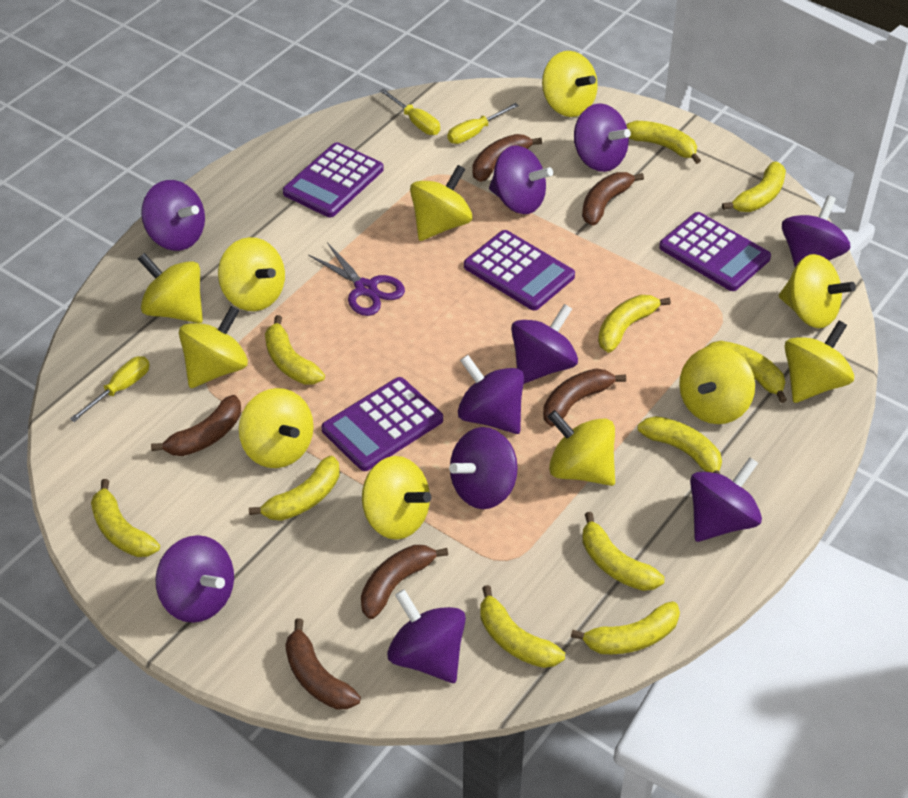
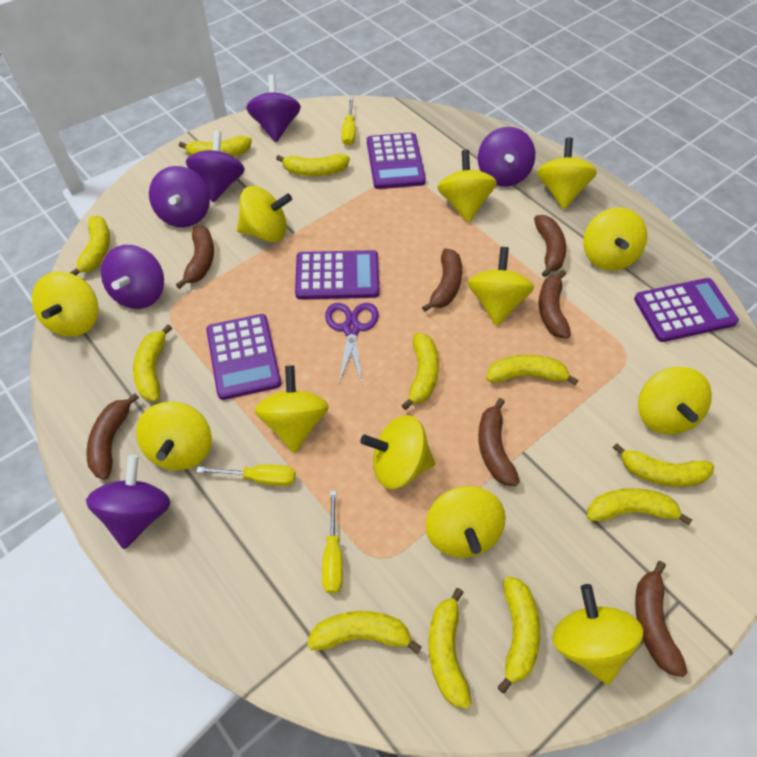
brown banana: [151,395,241,456] [285,618,361,709] [361,545,448,619] [472,134,542,182] [543,368,626,426] [582,172,644,225] = 6 -> [86,393,139,480] [176,225,214,289] [422,248,462,312] [478,398,520,486] [534,215,566,277] [539,270,571,339] [635,561,688,677] = 7
purple spinning top: [141,180,205,251] [155,535,234,623] [387,589,466,683] [449,427,518,509] [458,355,524,434] [489,145,553,214] [511,304,578,384] [574,103,631,172] [690,457,762,542] [782,195,850,267] = 10 -> [86,455,170,549] [101,245,164,309] [149,166,210,227] [186,131,245,202] [246,75,301,142] [478,127,535,187] = 6
yellow spinning top: [138,253,203,323] [179,306,248,388] [218,237,285,311] [239,388,314,468] [362,456,431,540] [410,165,473,241] [542,51,598,117] [548,410,615,486] [679,346,755,424] [779,254,856,328] [784,321,854,403] = 11 -> [32,272,98,337] [136,401,212,470] [237,186,292,242] [255,366,329,453] [360,415,435,489] [426,486,506,558] [437,150,497,223] [468,247,534,326] [537,137,597,210] [552,584,643,685] [583,207,647,271] [638,367,712,435] = 12

